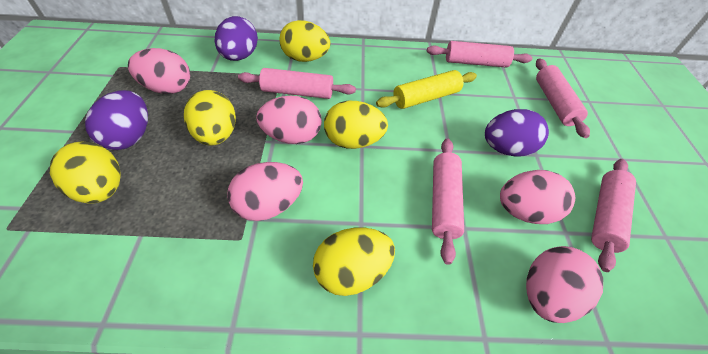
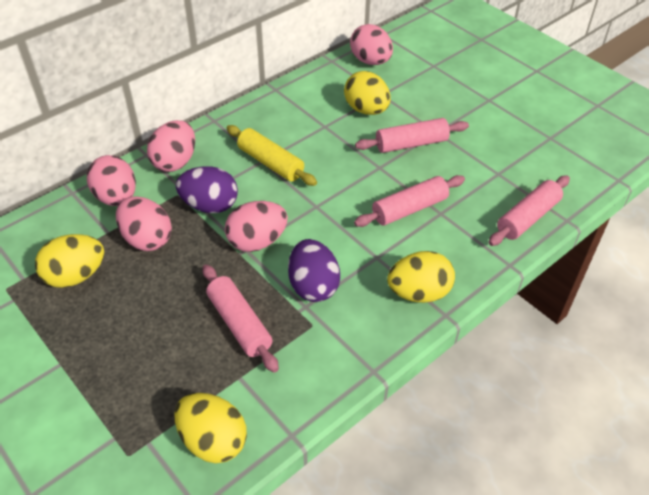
pink rolling pin: [238,68,356,99] [427,41,532,68] [432,138,464,265] [536,58,590,138] [591,159,636,272] = 5 -> [202,265,279,373] [354,175,465,227] [355,118,469,153] [488,175,570,246] = 4
purple egg: [85,90,148,150] [215,16,258,61] [485,109,549,157] = 3 -> [176,166,238,213] [288,239,340,302] = 2
yellow egg: [50,142,121,204] [184,90,236,146] [279,20,330,62] [313,228,395,296] [324,101,388,149] = 5 -> [35,234,104,288] [175,393,247,463] [344,71,391,115] [387,251,455,303] = 4

